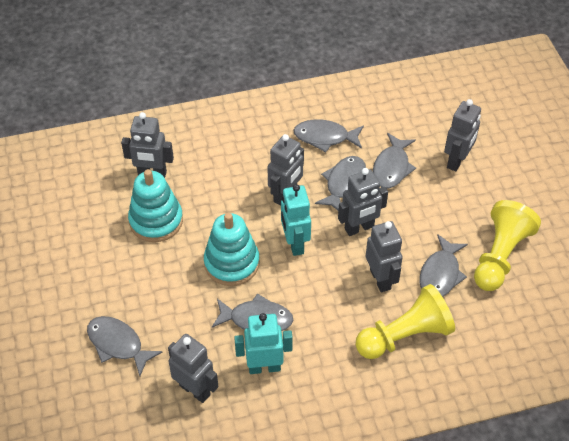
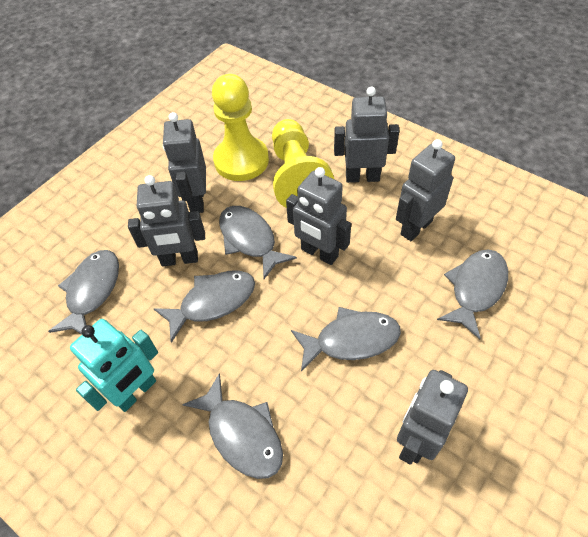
turquoise robot: [234,313,293,374] [281,184,311,256] = 2 -> [70,319,158,412] = 1
turquoise stacking toy: [128,169,183,242] [204,213,260,286] = 2 -> none = 0

